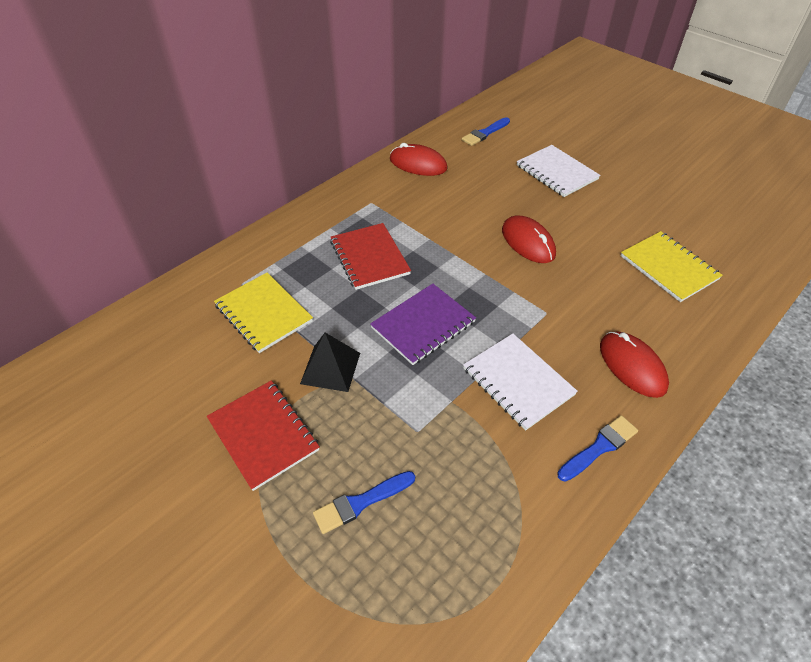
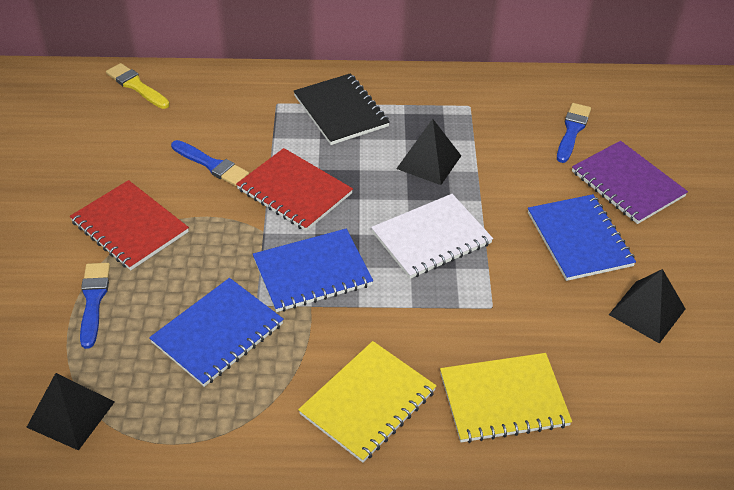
black notebook: none = 0 -> [294,73,390,145] = 1
black pyramid: [300,333,360,392] = 1 -> [26,373,114,451] [396,119,461,185] [609,269,686,343] = 3
blue notebook: none = 0 -> [149,278,284,387] [253,229,373,312] [528,194,636,281] = 3
red mouse: [390,143,448,176] [502,216,556,263] [600,331,669,398] = 3 -> none = 0
white notebook: [463,333,578,430] [517,145,600,197] = 2 -> [371,194,493,279] = 1
yellow brush: none = 0 -> [106,63,170,109] = 1

